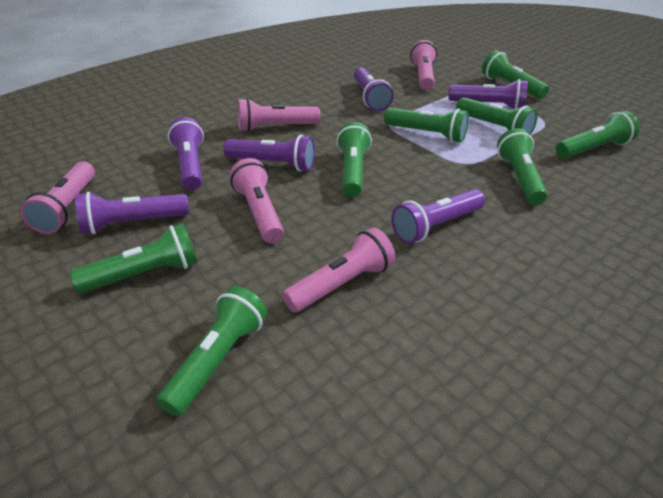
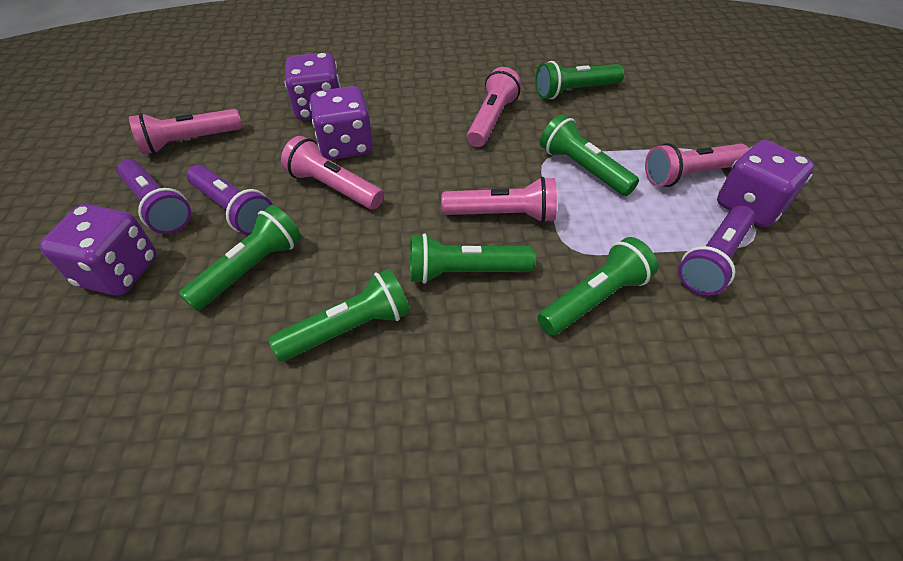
green flashlight: [70,223,197,293] [157,286,267,417] [337,122,372,197] [384,108,469,143] [456,97,538,135] [482,50,549,99] [497,128,548,205] [556,111,639,159] = 8 -> [179,205,301,311] [269,269,410,362] [410,233,535,284] [535,61,624,99] [538,237,658,336] [540,114,639,196] = 6
purple dice: none = 0 -> [40,204,157,296] [285,52,341,121] [309,86,373,160] [717,140,814,227] = 4
purple flashlight: [75,192,189,234] [168,117,204,190] [223,134,315,171] [354,67,394,111] [391,189,485,244] [448,79,528,110] = 6 -> [117,159,191,234] [187,165,273,236] [678,205,755,296] = 3

